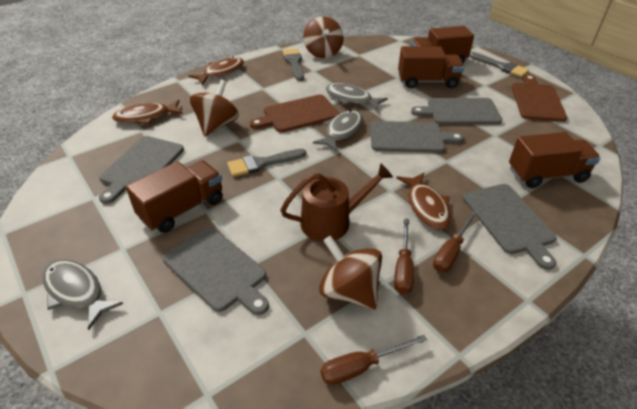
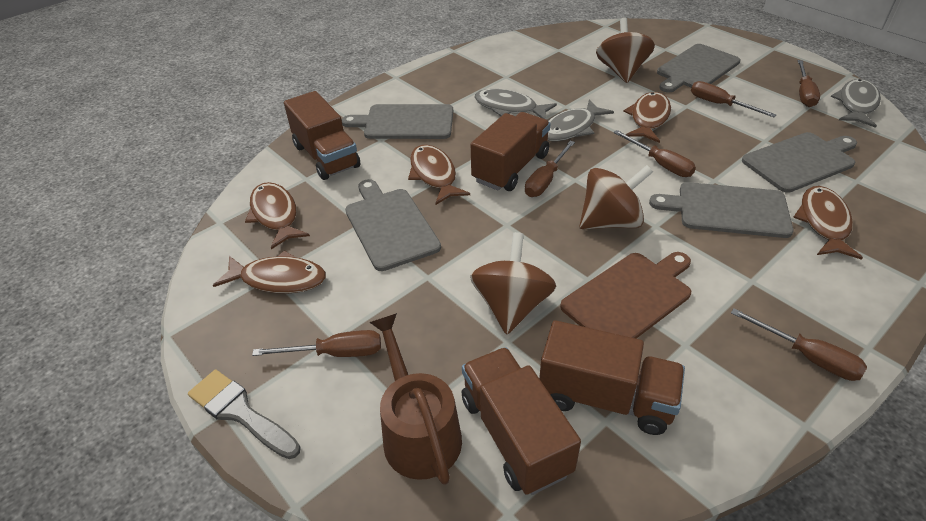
brown cutting board: [250,94,339,133] [512,75,567,122] = 2 -> [560,252,691,339] = 1
brown fish: [112,100,183,124] [189,57,244,85] [396,173,451,230] = 3 -> [213,251,326,293] [245,182,310,249] [408,145,470,205] [623,92,671,143] [793,186,863,260] = 5
brown screwdriver: [321,335,427,385] [394,218,414,294] [433,211,477,272] = 3 -> [252,330,381,357] [525,141,575,197] [613,130,696,177] [691,81,776,117] [731,308,867,381] [798,60,820,107] = 6
grey brush: [227,149,306,177] [283,49,304,81] [469,52,529,77] = 3 -> [188,370,301,459] = 1

